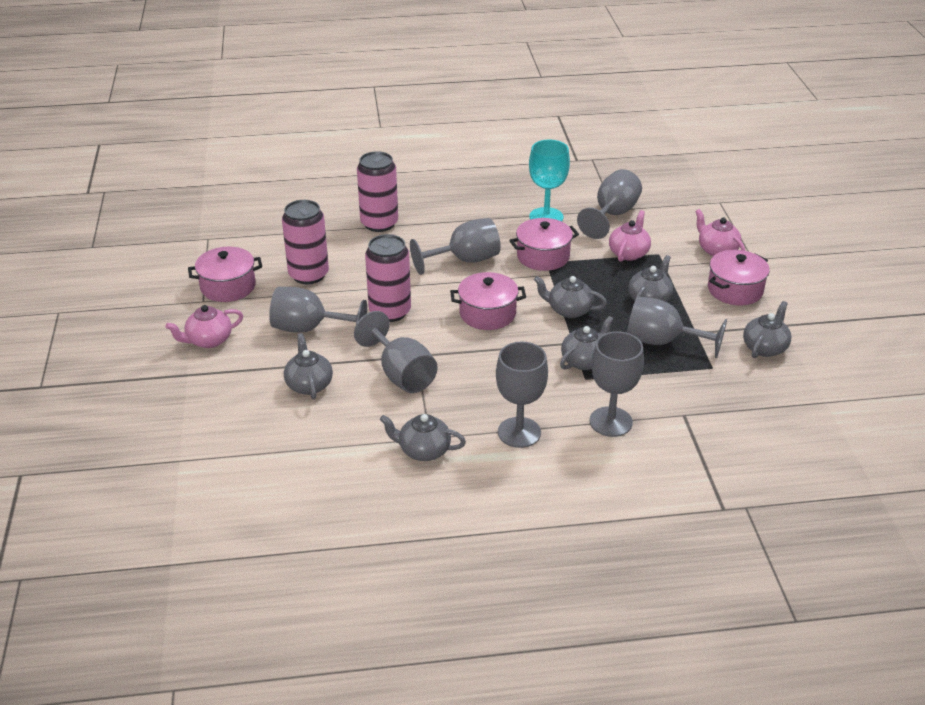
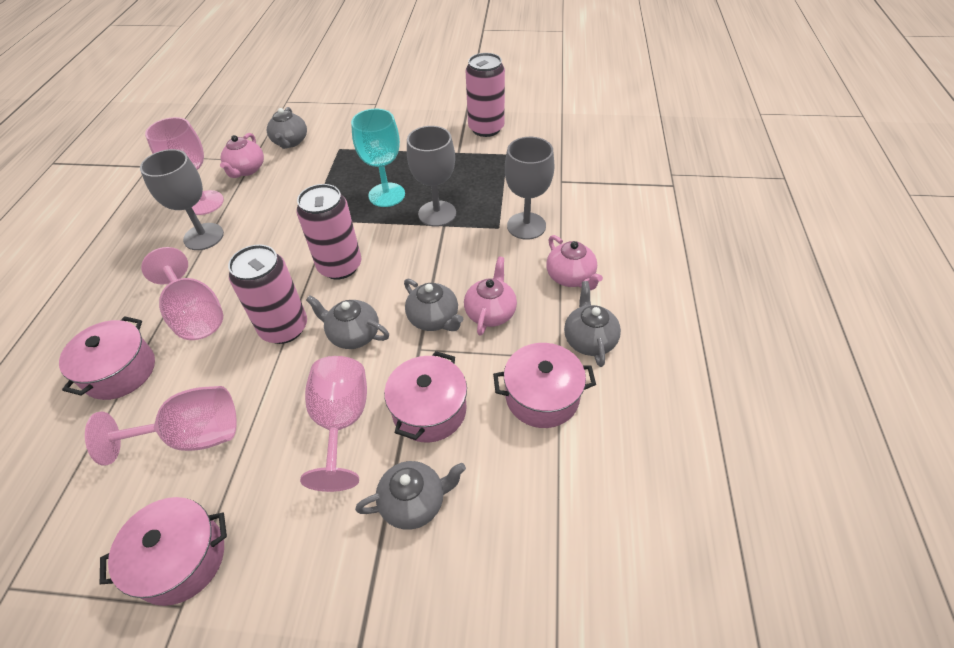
grey goblet: [269,287,367,333] [354,311,438,393] [410,218,501,275] [496,342,548,448] [577,169,642,239] [589,332,644,437] [627,296,727,358] = 7 -> [140,149,224,250] [407,126,456,227] [505,137,554,240] = 3
grey teapot: [284,333,333,400] [380,414,466,461] [534,276,607,318] [560,316,613,370] [628,255,673,302] [743,301,791,358] = 6 -> [267,107,307,149] [306,295,389,349] [355,461,466,530] [404,279,463,331] [564,281,621,367] = 5
pink goblet: none = 0 -> [85,386,237,466] [141,247,223,340] [145,117,224,215] [300,356,367,492] = 4

